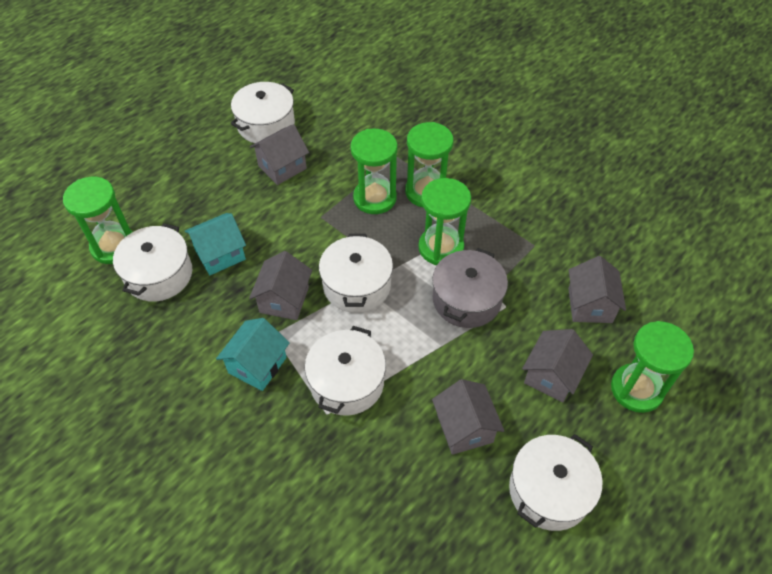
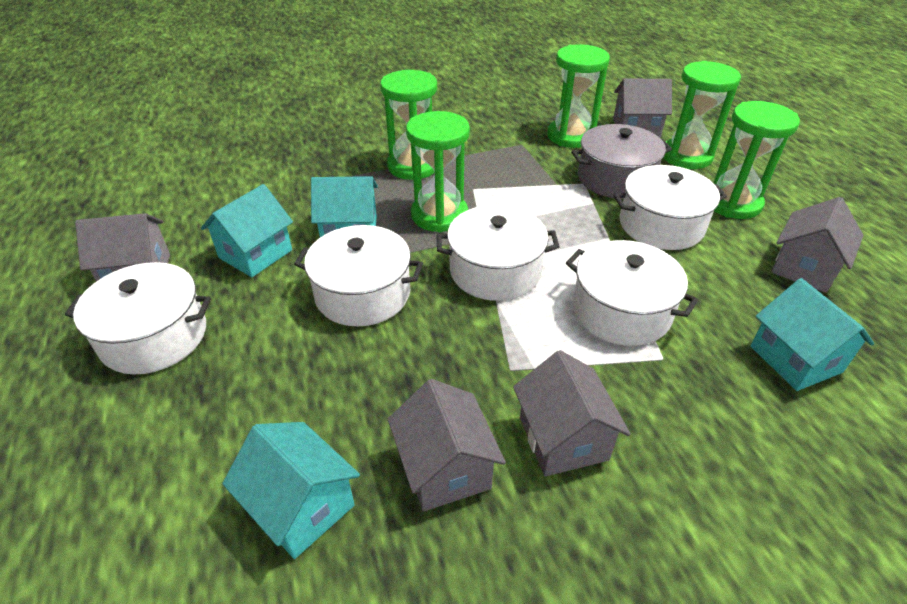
turquoise house: [185,213,246,275] [216,318,290,391] = 2 -> [201,184,293,277] [222,422,360,559] [311,176,378,237] [750,278,874,391] = 4

